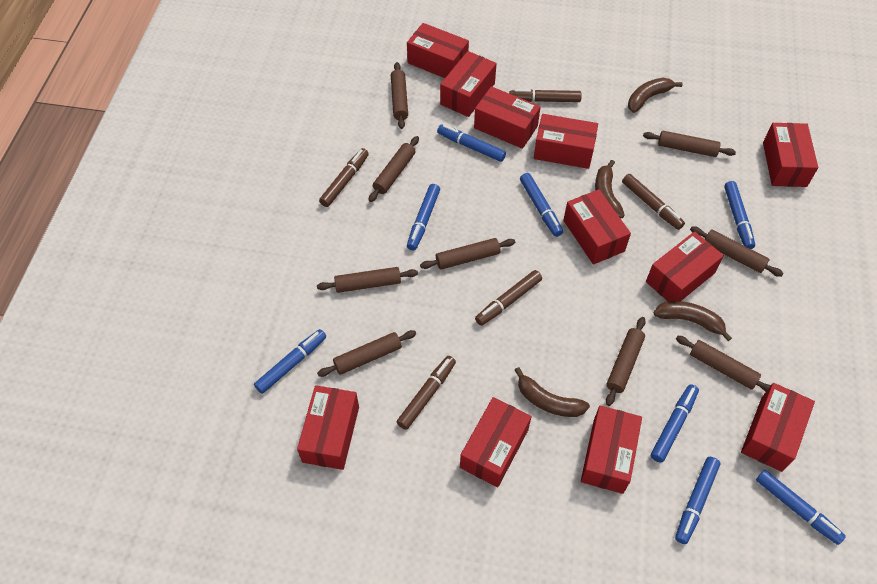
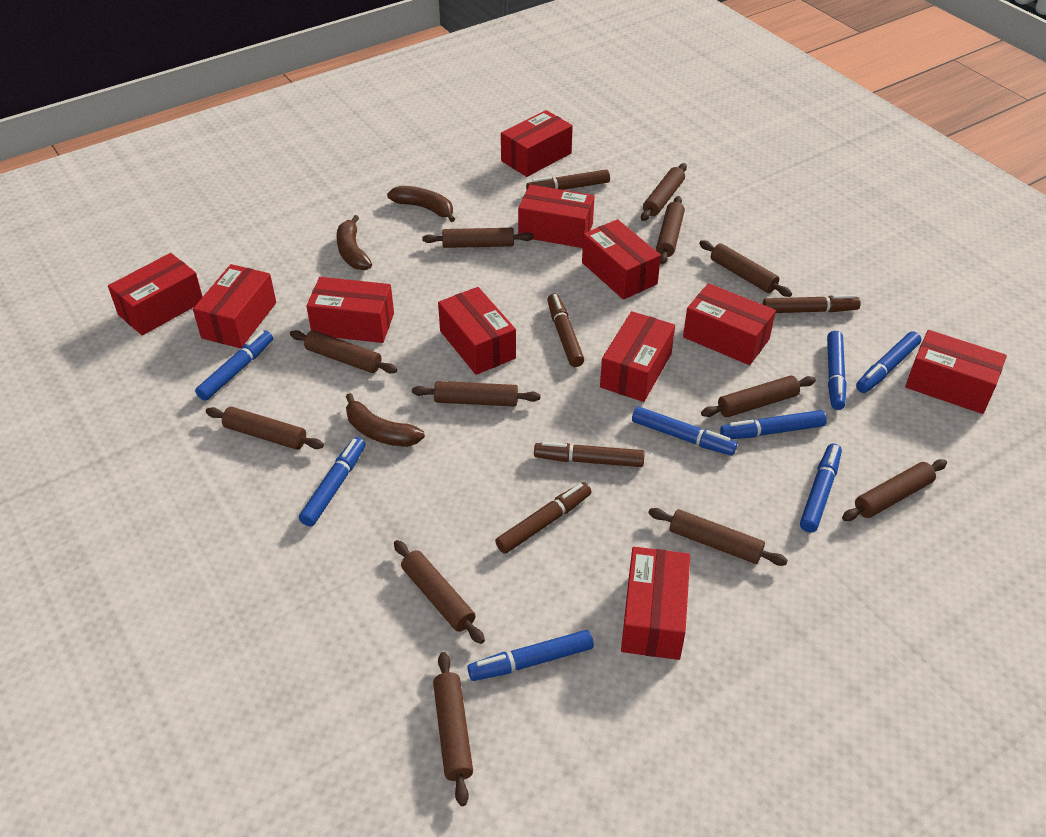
brown banana: [515,367,590,417] [595,160,625,218] [628,78,683,113] [653,301,732,341] = 4 -> [336,215,372,270] [346,393,425,447] [387,186,455,222] = 3
brown rolling pin: [317,267,418,293] [317,330,416,377] [369,136,419,202] [391,62,408,129] [420,238,515,270] [606,317,646,406] [643,131,736,157] [676,336,771,392] [690,226,784,277] = 9 -> [206,407,324,450] [290,330,397,373] [394,540,485,644] [412,381,540,407] [422,228,534,248] [433,652,473,806] [641,163,687,221] [648,508,788,566] [656,196,685,264] [699,240,792,297] [701,375,816,417] [842,459,947,521] = 12

